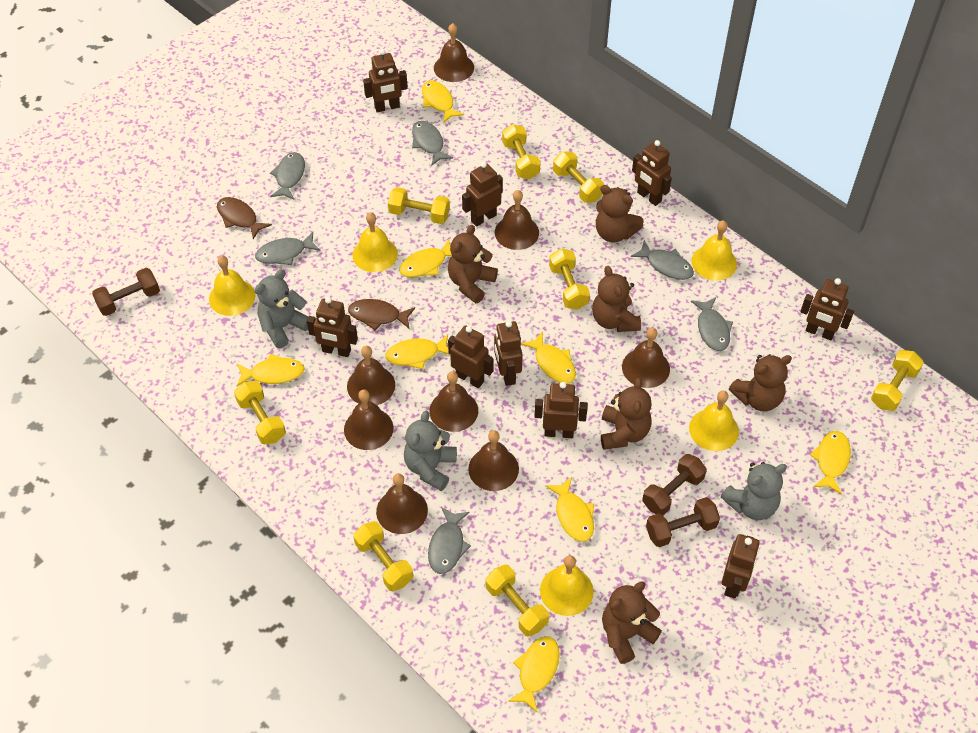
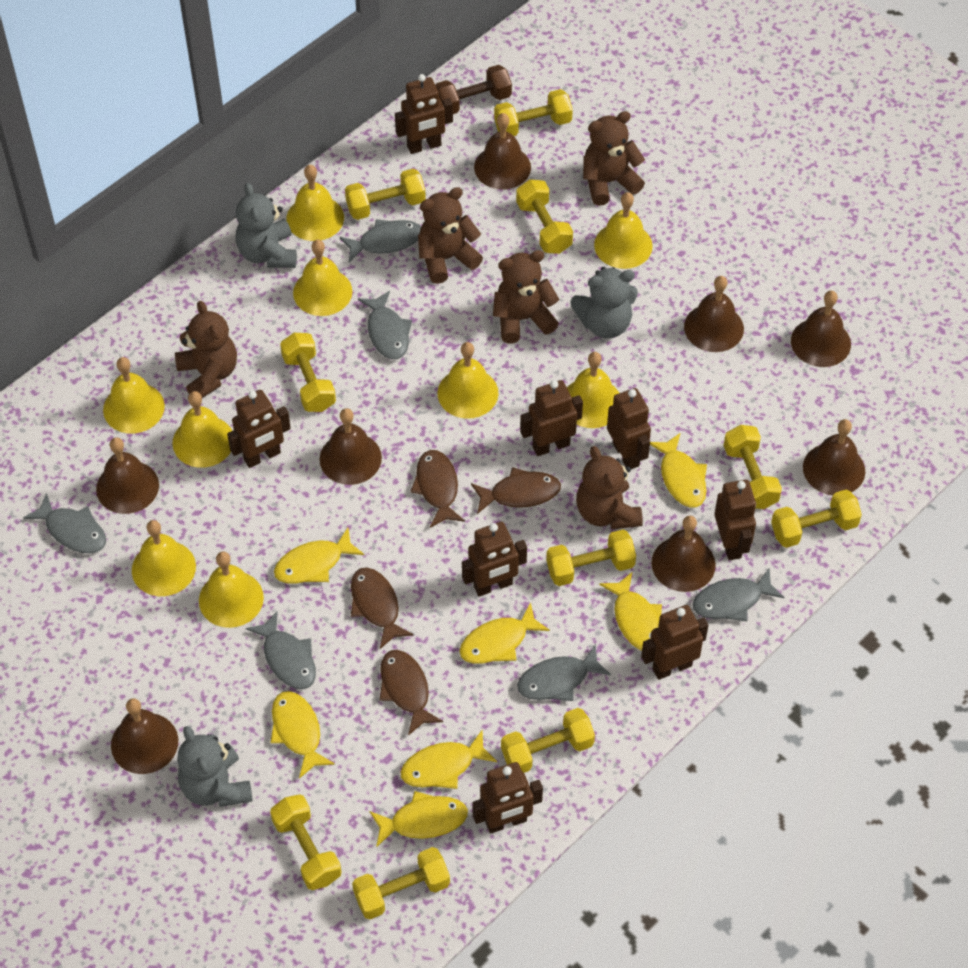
brown dumbbell: [92,268,160,316] [642,454,707,515] [646,497,720,547] = 3 -> [435,65,512,114] = 1
brown fish: [217,197,272,239] [348,299,415,331] = 2 -> [351,568,414,649] [380,650,443,736] [410,450,465,528] [471,467,561,514] = 4
brown robot: [307,297,358,357] [363,49,408,112] [448,326,493,388] [462,162,503,227] [494,321,523,386] [535,382,588,438] [632,140,672,206] [722,534,760,599] [800,278,854,340] = 9 -> [227,390,291,468] [395,74,453,154] [462,522,527,597] [473,762,543,834] [520,380,583,456] [607,388,651,469] [641,605,708,680] [715,480,756,560] = 8
brown teddy bear: [448,225,498,304] [592,266,641,332] [596,185,643,243] [601,378,652,450] [602,582,662,664] [729,354,792,411] = 6 -> [175,301,237,398] [418,187,483,284] [493,250,560,344] [576,446,643,529] [583,111,645,206] = 5
yellow bell: [209,256,255,316] [352,212,398,272] [540,555,594,616] [689,391,739,451] [692,220,737,281] = 5 -> [103,357,165,433] [132,520,196,596] [172,391,232,468] [199,551,264,628] [286,165,344,241] [293,240,352,316] [437,342,499,419] [567,352,619,428] [594,192,653,269] = 9
yellow dumbbell: [234,381,286,445] [353,521,413,591] [388,187,450,224] [486,565,549,637] [502,124,540,179] [549,249,590,310] [553,152,604,203] [871,350,924,411] = 8 -> [270,794,341,890] [280,333,336,412] [345,169,426,220] [352,847,450,919] [494,89,573,136] [501,708,595,773] [516,179,573,254] [546,530,636,586] [723,425,782,509] [771,490,862,548] = 10
yellow fish: [237,354,305,386] [385,334,450,369] [399,239,452,277] [422,80,464,123] [508,636,560,713] [521,331,576,384] [545,477,594,542] [810,431,851,495] = 8 -> [271,691,335,779] [274,528,364,584] [369,791,468,847] [400,730,497,789] [459,602,550,664] [599,571,662,651] [650,433,707,508] = 7

